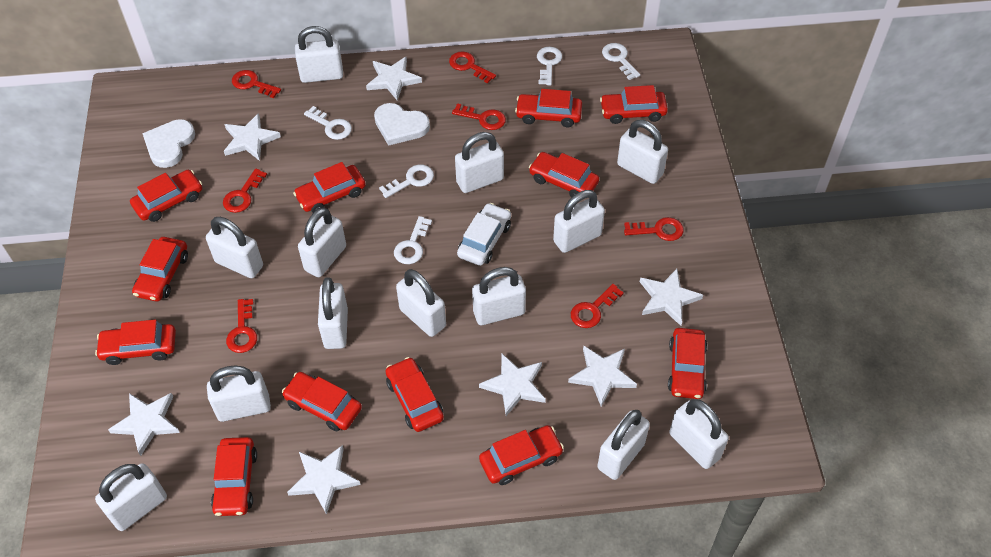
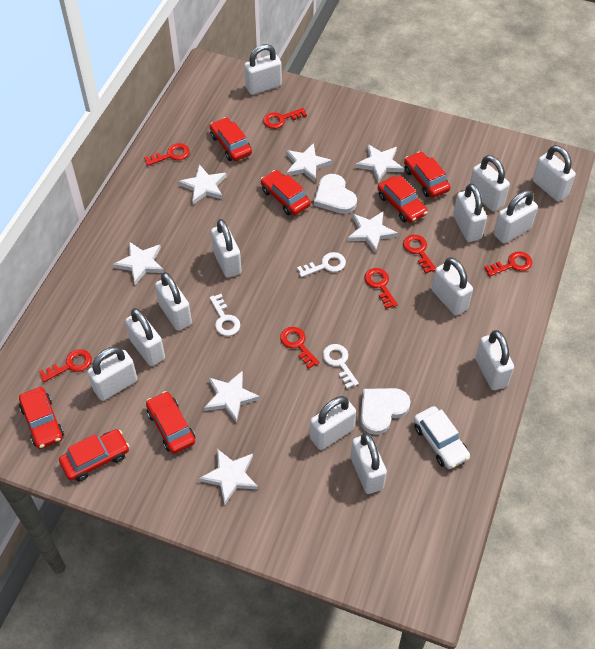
red car: [95,320,176,365] [130,170,202,222] [132,237,188,301] [211,437,257,516] [282,372,362,431] [293,162,366,213] [386,357,444,432] [479,425,564,485] [515,89,582,127] [529,152,599,197] [600,85,668,124] [668,328,707,399] = 12 -> [19,387,64,449] [59,429,129,481] [146,391,195,454] [210,117,252,161] [261,170,311,215] [378,176,427,223] [404,151,450,198] = 7
white key: [304,106,352,140] [379,164,434,198] [394,216,432,264] [537,47,562,85] [602,43,640,80] = 5 -> [209,294,240,336] [297,252,346,277] [323,344,359,389] = 3

